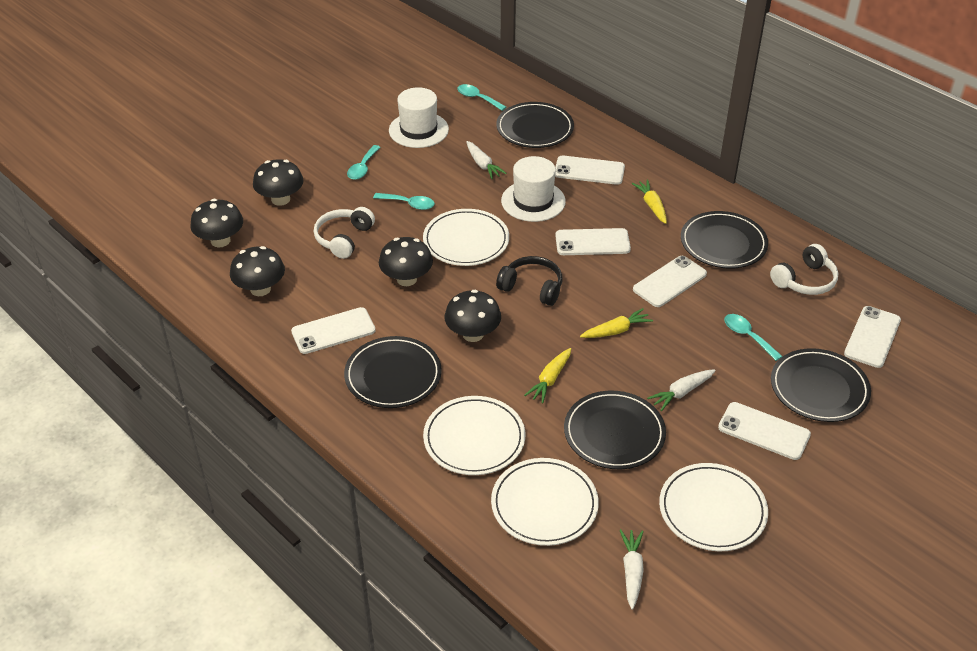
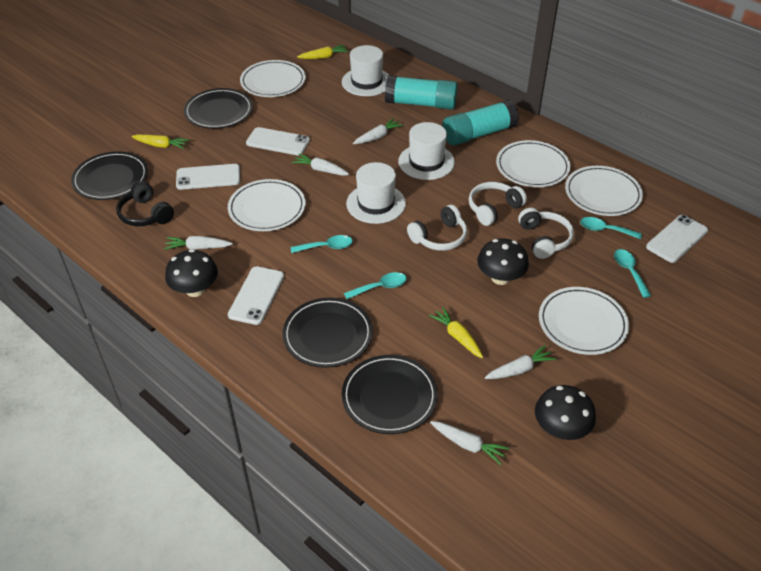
black mushroom: [190,199,243,247] [230,246,285,296] [253,159,303,206] [379,237,433,286] [444,290,501,342] = 5 -> [165,249,218,297] [477,238,529,285] [535,385,596,440] = 3
black plate: [344,336,442,408] [496,102,574,148] [564,391,666,469] [681,211,768,269] [771,348,871,422] = 5 -> [71,152,148,200] [184,88,253,129] [283,298,373,368] [342,355,438,434] = 4
turquoise glue stick: none = 0 -> [385,75,458,109] [442,100,519,146] = 2
white carrot: [466,141,507,179] [620,529,644,610] [647,369,716,411] = 3 -> [164,236,233,250] [292,154,349,176] [353,118,403,144] [430,421,510,465] [485,345,556,379] = 5
white hat: [389,87,449,148] [501,156,566,222] = 2 -> [342,45,389,96] [346,162,406,224] [398,122,455,180] = 3
white headphones: [314,207,375,259] [770,244,838,295] = 2 -> [407,205,467,251] [469,182,527,226] [518,208,574,259] = 3
white phone: [291,307,376,354] [555,156,625,185] [555,228,631,255] [633,256,707,307] [718,402,811,460] [844,306,901,368] = 6 -> [176,164,240,190] [228,266,284,325] [246,127,310,155] [646,215,708,263] = 4
white plate: [423,209,509,266] [423,396,525,475] [491,458,599,546] [659,463,768,551] = 4 -> [228,179,306,231] [240,60,306,97] [496,140,570,187] [539,287,629,355] [565,166,643,216] = 5

